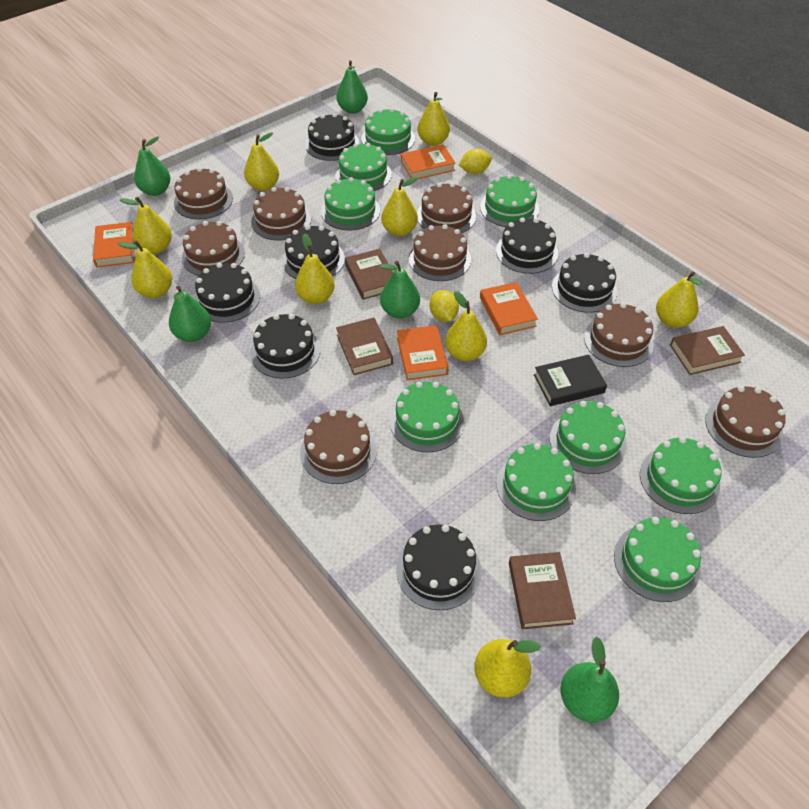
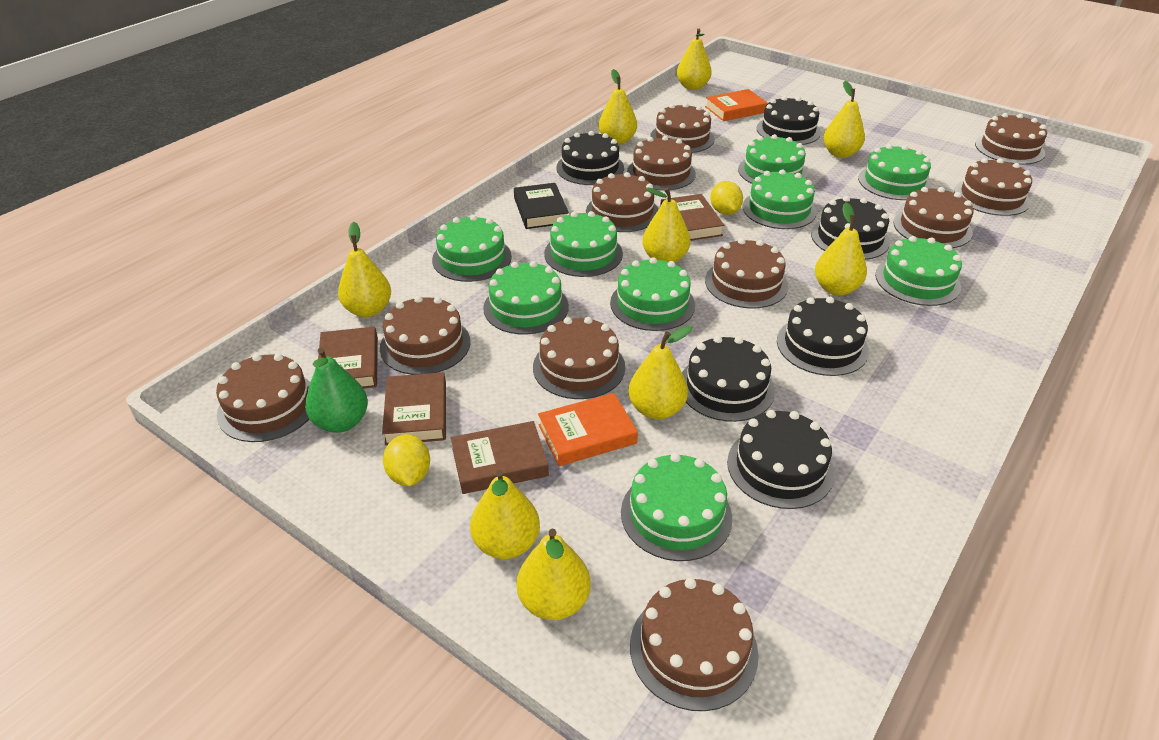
black cake: [194,263,260,323] [251,314,320,379] [282,225,345,279] [305,113,359,161] [396,524,481,610] [496,217,558,274] [552,253,617,313] = 7 -> [556,131,624,185] [682,336,775,422] [727,410,834,509] [757,96,821,145] [777,297,869,376] [811,196,890,260] = 6
brown cake: [174,167,233,219] [182,221,245,276] [251,187,311,240] [300,410,377,484] [408,224,471,281] [417,183,476,233] [584,303,654,367] [705,386,786,458] = 8 -> [216,353,310,442] [380,296,470,375] [533,317,625,399] [586,172,659,232] [627,136,696,191] [630,578,759,711] [650,103,714,153] [705,238,788,309] [893,187,973,248] [954,158,1032,216] [975,113,1047,165] = 11
green pear: [134,136,170,196] [169,286,211,342] [337,61,368,114] [380,261,420,319] [560,637,619,722] = 5 -> [305,348,368,433] = 1
orange book: [93,222,135,267] [397,325,449,380] [401,145,455,179] [480,282,538,335] = 4 -> [538,393,638,466] [705,89,768,121] = 2

